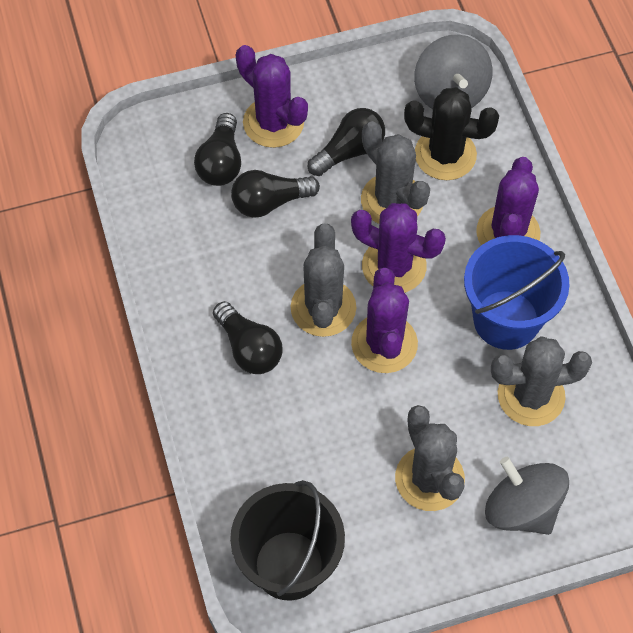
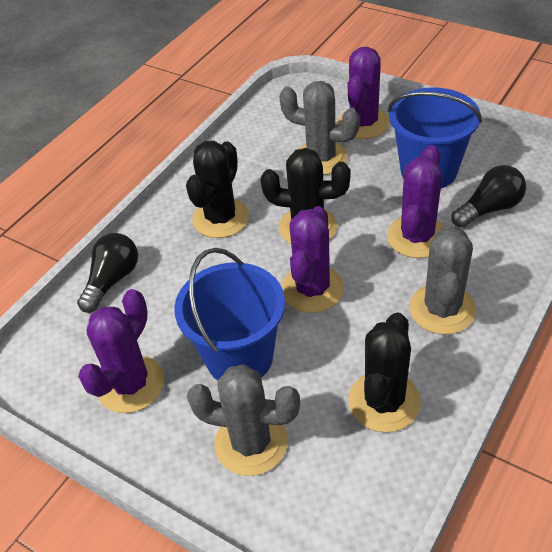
black bucket: [230,480,345,601] = 1 -> none = 0
black cactus: [404,87,499,180] = 1 -> [186,141,249,238] [260,148,351,244] [348,312,421,432] = 3
black light bulb: [194,113,241,186] [213,301,282,374] [231,170,320,218] [308,108,385,176] = 4 -> [77,233,138,313] [452,165,526,228] = 2
blue bucket: [464,235,570,350] = 1 -> [174,248,285,380] [388,87,482,188] = 2
grey cactus: [291,224,356,337] [361,121,430,224] [395,405,465,511] [491,336,592,426] = 4 -> [187,364,300,476] [279,81,360,175] [409,223,476,334] = 3
grey spinning top: [414,35,493,109] [485,457,569,535] = 2 -> none = 0

